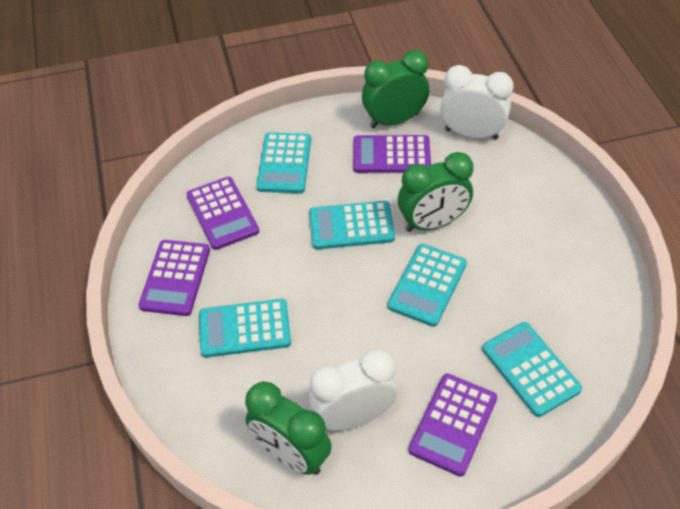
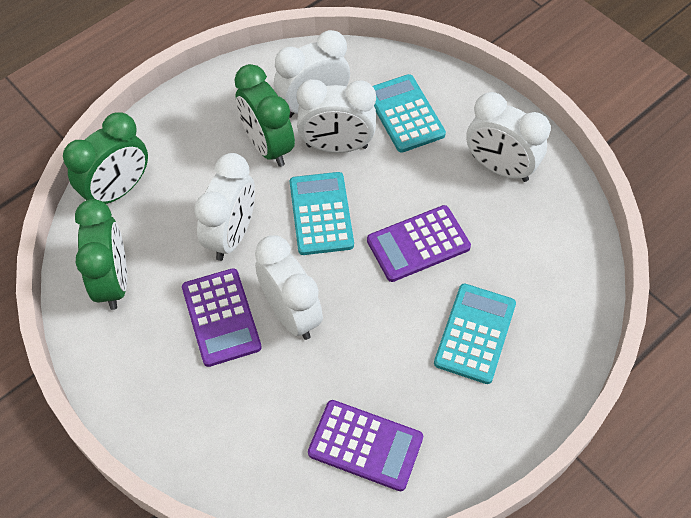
purple calculator: [139,240,210,316] [186,177,259,250] [353,135,431,173] [408,374,497,477] = 4 -> [182,268,262,367] [308,400,423,491] [367,205,471,282] = 3
turquoise calculator: [199,299,291,358] [256,132,311,193] [309,201,395,250] [387,244,467,327] [482,322,582,417] = 5 -> [290,172,354,255] [373,74,446,153] [434,284,516,384] = 3
white clock: [309,348,398,431] [440,65,513,140] = 2 -> [194,153,255,261] [255,235,323,340] [274,30,350,118] [297,79,376,153] [466,92,550,182] = 5

